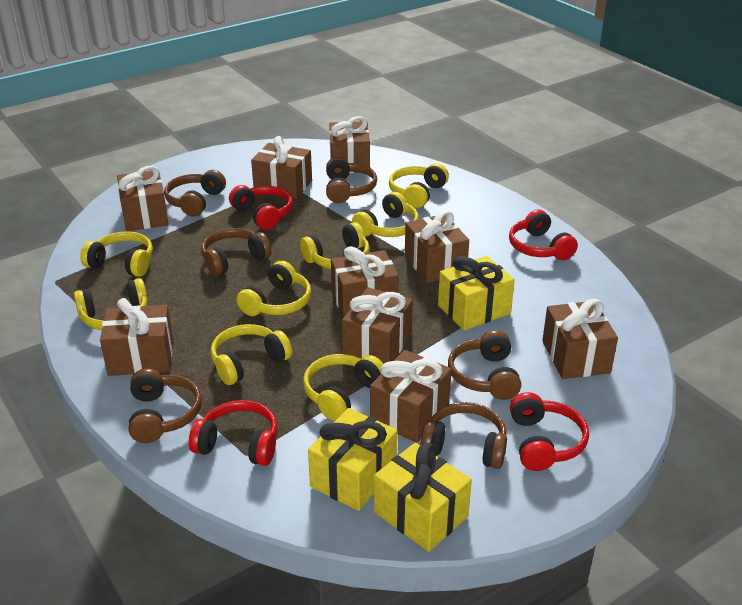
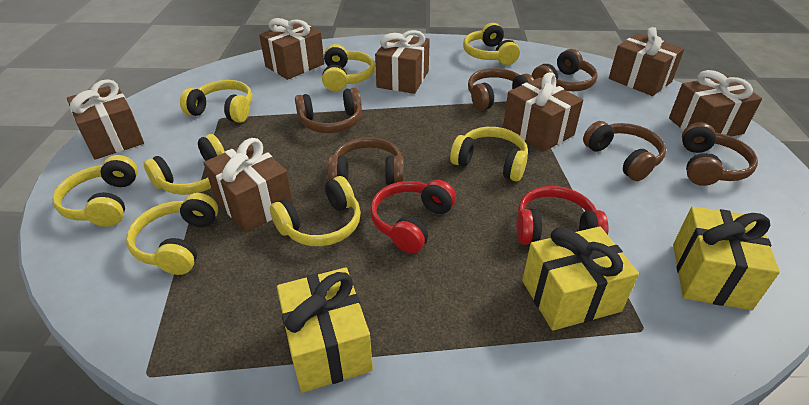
brown gift: [100,298,173,376] [117,166,169,231] [251,136,312,199] [329,116,370,173] [331,246,399,318] [342,287,413,364] [370,350,452,443] [405,210,469,283] [542,299,618,379] = 9 -> [67,79,144,159] [203,138,294,233] [259,18,325,80] [375,30,430,94] [503,72,583,152] [609,27,684,96] [669,70,762,136] = 7
red headphones: [189,400,278,466] [229,185,293,230] [509,209,578,260] [510,392,589,471] = 4 -> [370,180,456,254] [516,186,608,245] = 2

